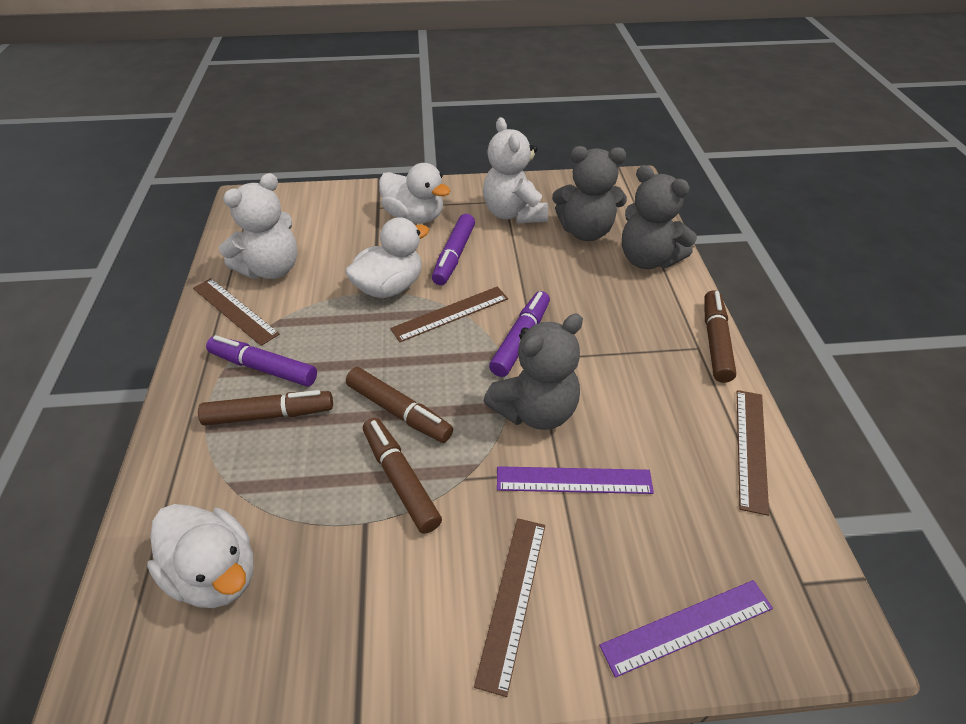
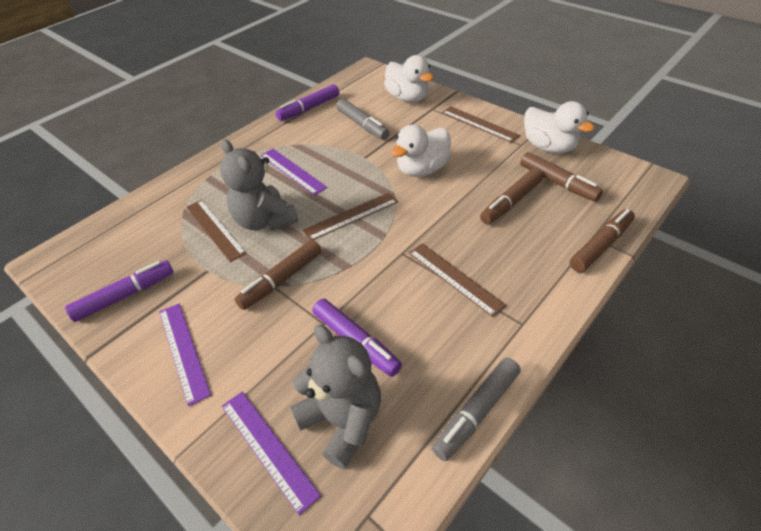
grey marker: none = 0 -> [336,99,389,140] [432,358,521,461] = 2
grey teddy bear: [484,314,583,430] [552,146,627,241] [622,165,697,269] = 3 -> [220,139,299,231] [290,325,381,469] = 2
purple ruler: [497,466,654,494] [599,580,773,678] = 2 -> [159,304,211,406] [222,392,321,515] [261,149,328,195] = 3
white teddy bear: [219,173,297,279] [483,117,548,223] = 2 -> none = 0

